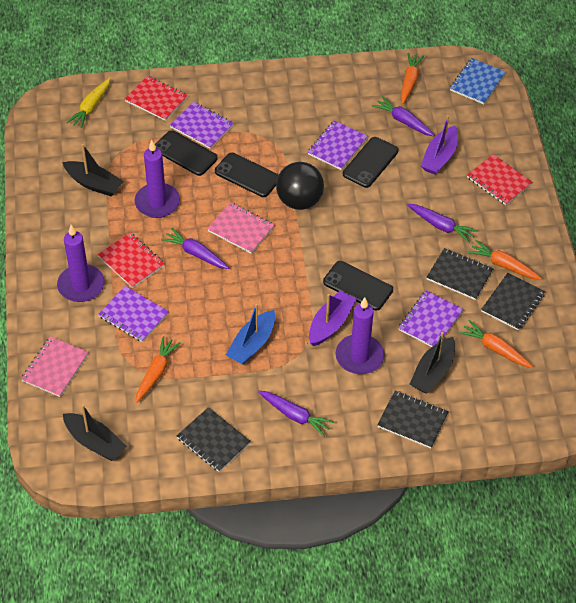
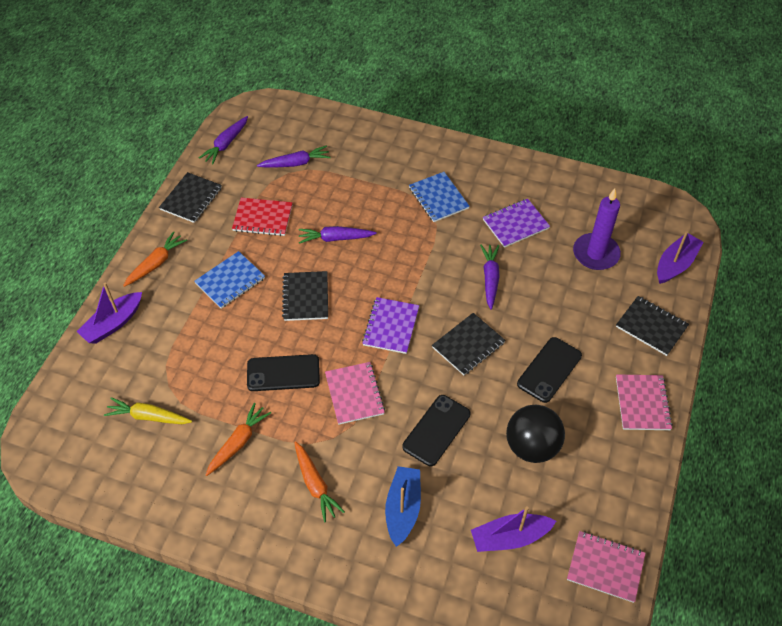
black boat: [62,144,124,196] [63,404,127,461] [410,332,455,394] = 3 -> none = 0
black phone: [155,130,218,176] [215,152,279,197] [323,261,393,310] [343,137,398,188] = 4 -> [247,354,320,391] [402,395,470,466] [517,337,582,403] = 3
blue notebook: [450,58,506,104] = 1 -> [194,251,265,309] [409,172,470,222] = 2
orange carrot: [135,336,181,403] [401,53,424,104] [459,320,533,368] [468,240,542,280] = 4 -> [123,231,187,287] [206,403,271,476] [294,441,345,522] = 3
pink notebook: [21,336,88,397] [207,202,274,254] = 2 -> [325,362,385,425] [567,531,646,603] [616,374,673,430] = 3
purple boat: [309,290,356,346] [421,115,458,175] = 2 -> [76,283,142,344] [471,506,556,552] [657,231,703,284] = 3
purple candle: [57,225,104,302] [135,140,180,218] [336,298,384,374] = 3 -> [573,189,621,270] = 1
purple notebook: [98,286,169,342] [170,102,234,149] [308,120,368,170] [398,290,463,347] = 4 -> [362,297,419,354] [483,199,550,248] = 2
red notebook: [98,232,165,288] [125,76,188,121] [467,154,532,205] = 3 -> [232,198,292,236] = 1

